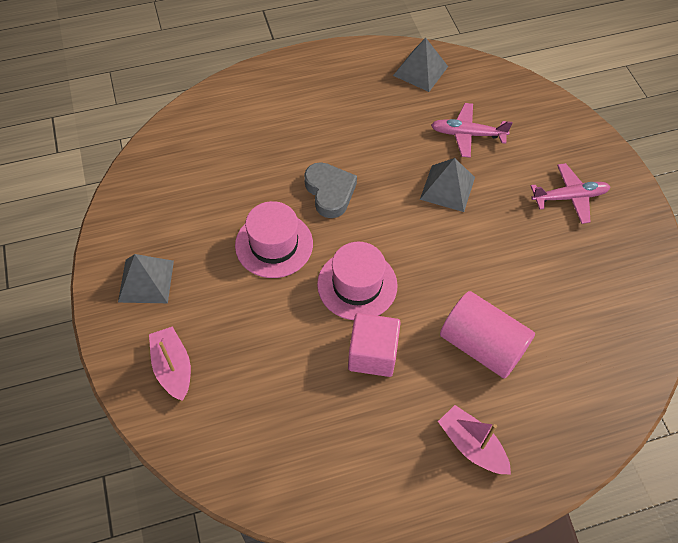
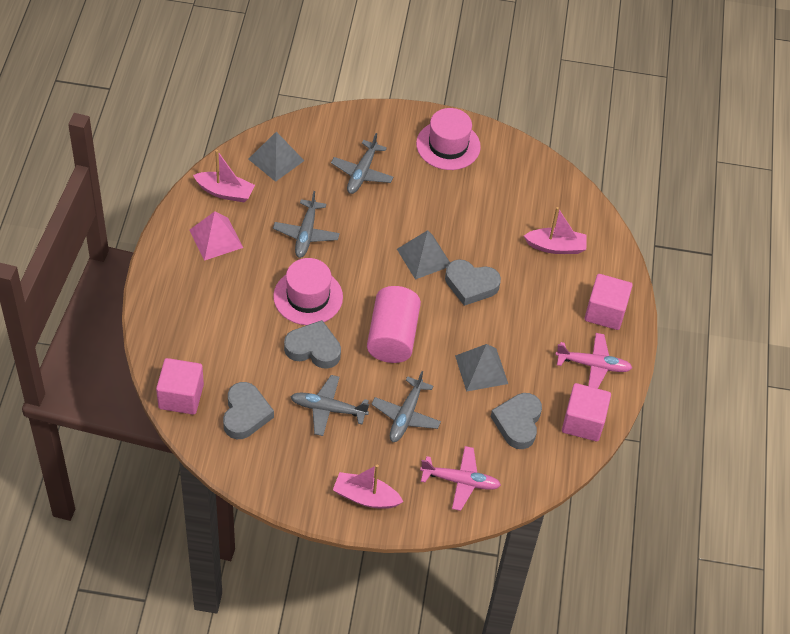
grey heart: [304,162,357,218] = 1 -> [223,382,274,439] [284,320,341,369] [445,259,501,306] [491,393,542,449] = 4
grey plane: none = 0 -> [273,191,340,258] [291,375,369,436] [331,133,393,194] [371,371,441,442] = 4
pink boat: [149,326,191,401] [438,405,511,475] = 2 -> [193,150,255,202] [333,465,403,509] [524,207,587,254] = 3
pink cube: [348,313,401,377] = 1 -> [156,358,204,415] [562,383,611,441] [585,274,633,330] = 3
pink pyramid: none = 0 -> [190,211,243,261] = 1

